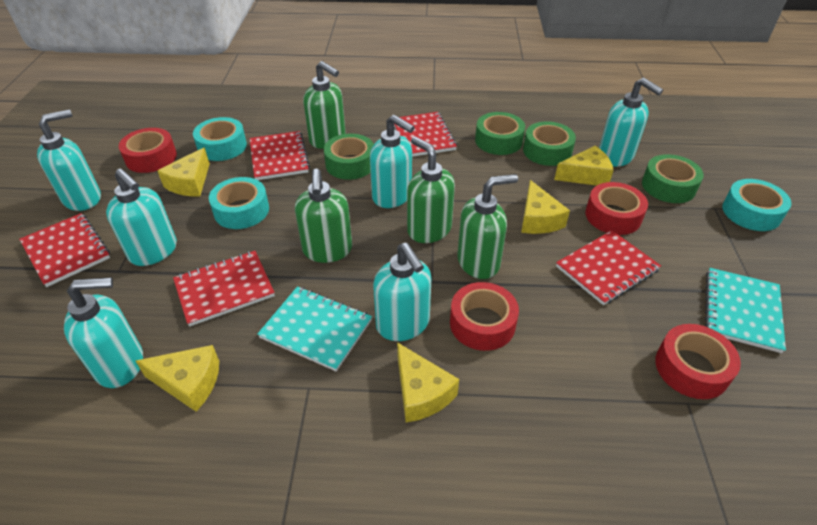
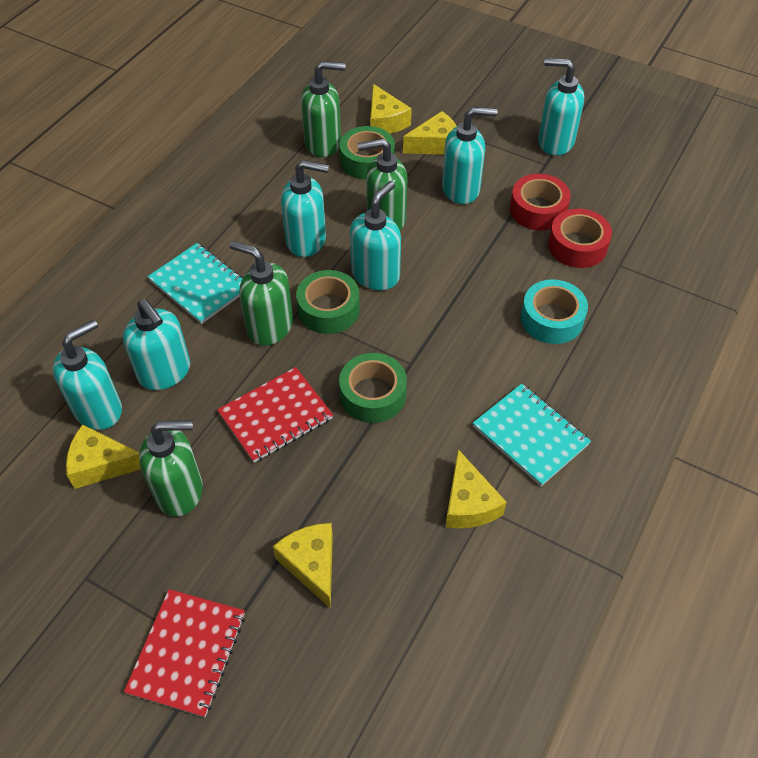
green tape: [324,134,374,180] [475,112,525,155] [523,121,576,166] [642,154,704,203] = 4 -> [296,270,360,334] [339,353,407,423] [340,126,395,180] = 3
red notebook: [19,213,110,287] [173,251,275,327] [249,131,310,180] [394,112,457,157] [556,230,661,305] = 5 -> [124,589,245,717] [217,367,333,463] = 2
red tape: [119,128,177,173] [450,282,519,351] [585,182,648,235] [655,324,741,399] = 4 -> [510,174,571,231] [548,209,612,268] = 2
turquoise tape: [193,117,247,161] [209,177,269,229] [722,179,791,231] = 3 -> [521,279,588,344] = 1

